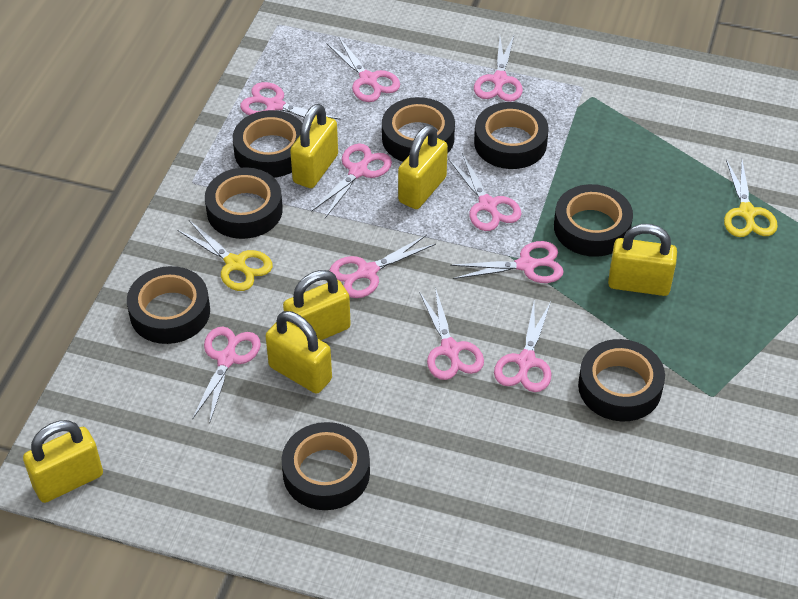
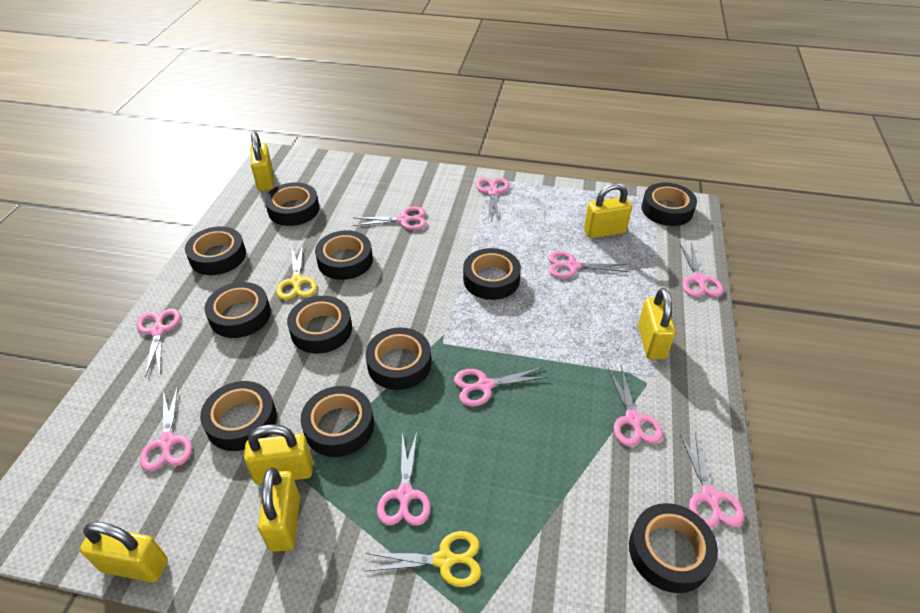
black tape: [127,266,210,344] [205,167,283,239] [233,110,302,178] [282,422,370,510] [382,97,455,162] [474,102,549,169] [554,184,633,257] [578,339,665,421] = 8 -> [185,226,246,275] [200,381,277,451] [205,282,271,338] [265,182,319,226] [287,296,352,354] [301,386,374,457] [315,230,373,280] [366,327,431,390] [463,248,521,300] [629,503,718,593] [642,183,697,226] = 11

